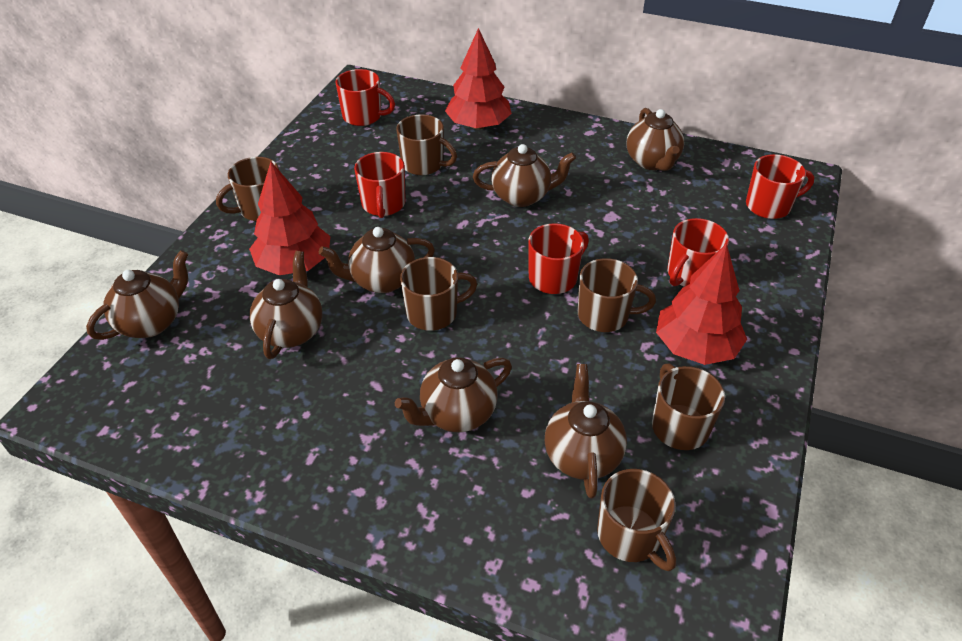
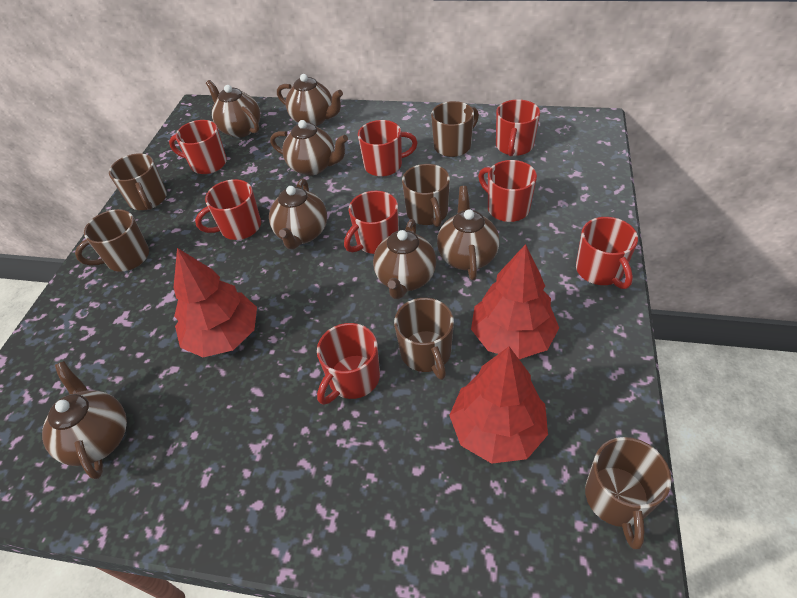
red mug: [335,69,395,126] [354,152,406,218] [528,223,589,294] [667,218,729,287] [746,154,814,219] = 5 -> [169,120,227,174] [195,179,261,240] [317,323,380,405] [344,191,399,254] [358,120,418,177] [478,160,537,222] [496,99,540,157] [576,217,638,289] = 8

